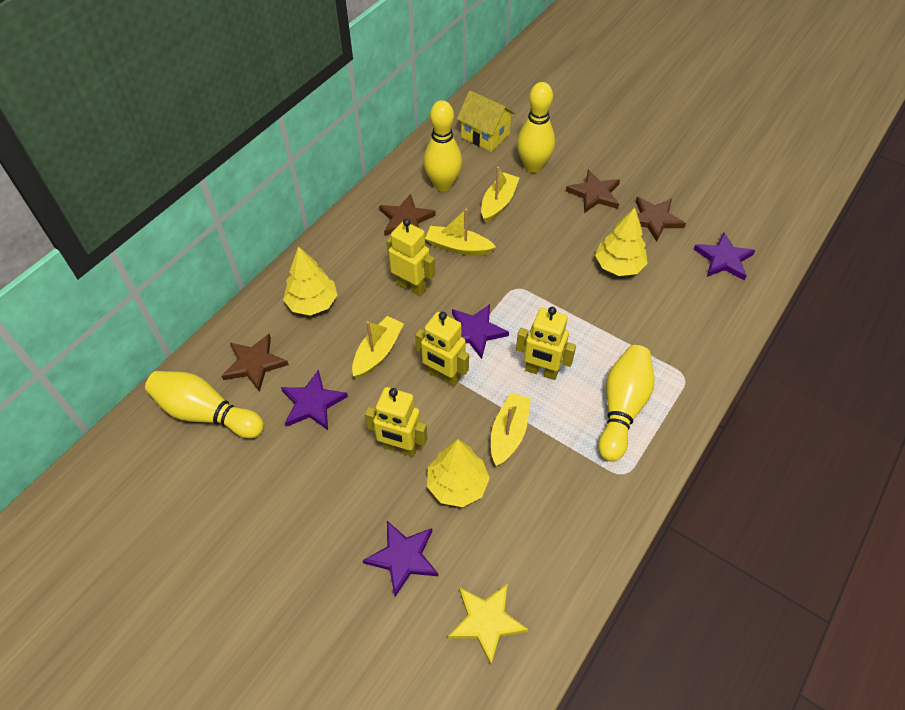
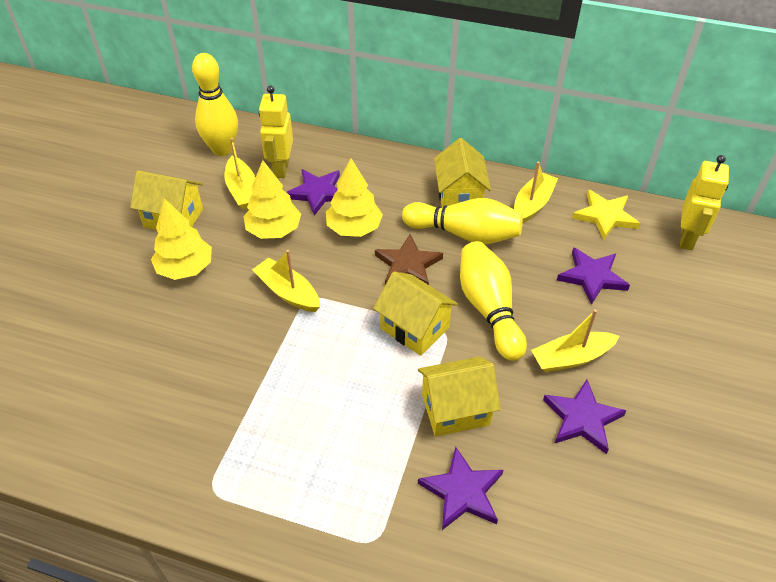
brown star: [222,334,289,392] [379,194,436,236] [566,169,620,213] [636,197,686,242] = 4 -> [375,234,443,285] = 1
yellow bowling pin: [145,371,264,438] [424,100,462,191] [517,82,555,173] [598,345,655,462] = 4 -> [192,53,238,156] [402,198,523,244] [460,241,527,361] = 3
yellow house: [457,90,516,152] = 1 -> [130,170,203,230] [373,271,458,356] [418,356,501,437] [434,138,491,208] = 4
yellow robot: [365,387,427,457] [387,219,435,296] [415,312,469,387] [516,307,576,380] = 4 -> [259,86,293,178] [680,155,729,250] = 2

